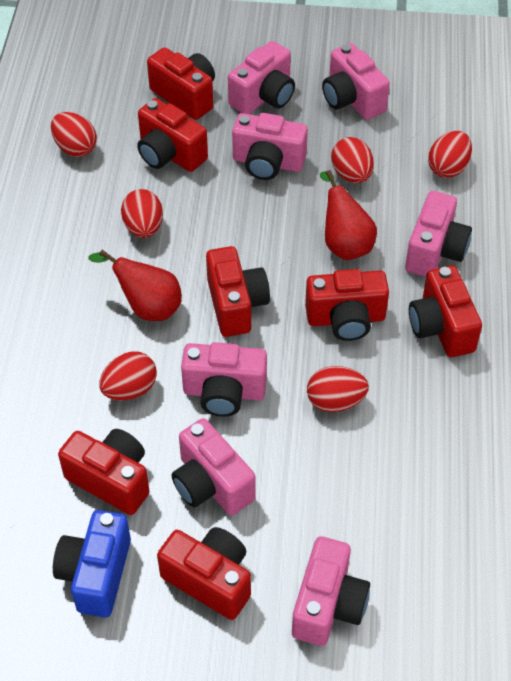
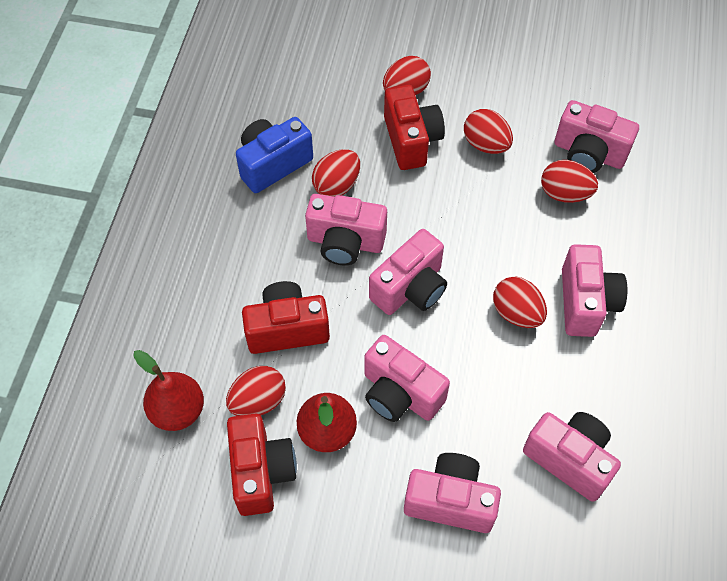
red camera: [58,429,150,515] [137,98,208,172] [147,47,215,120] [157,527,251,620] [206,246,270,337] [305,269,389,341] [409,266,482,357] = 7 -> [227,413,297,516] [242,281,330,354] [384,85,445,170] = 3

